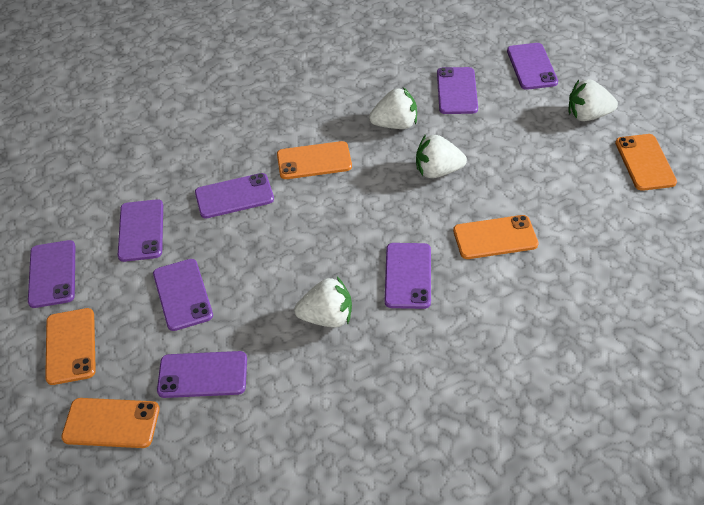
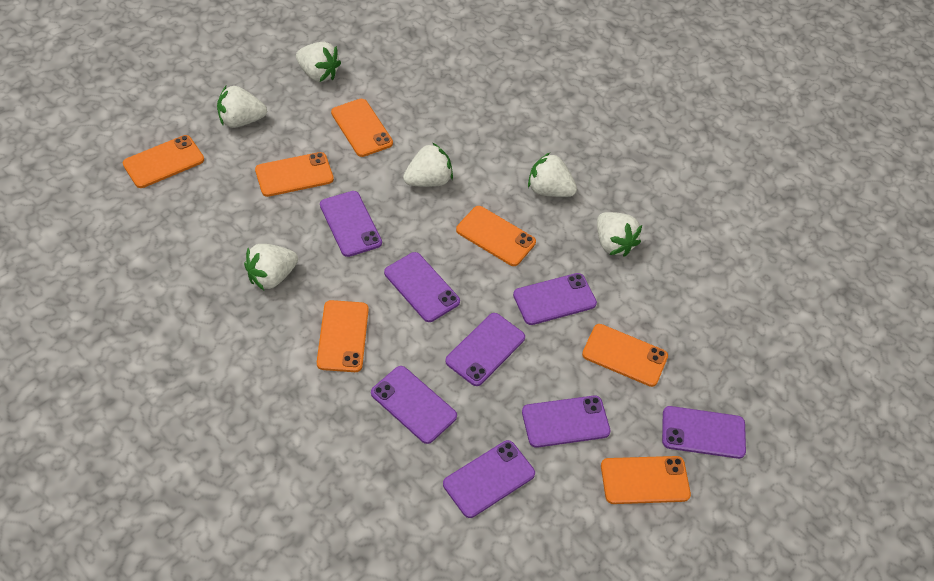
orange phone: [45,308,96,385] [61,398,160,448] [277,141,352,179] [453,215,539,259] [615,134,677,191] = 5 -> [123,135,204,188] [255,152,334,197] [317,300,369,372] [331,99,393,157] [456,206,536,266] [582,324,668,387] [601,456,691,504] = 7
white strawberry: [294,277,352,328] [369,88,417,129] [416,135,467,178] [569,79,618,121] = 4 -> [217,86,267,128] [244,244,298,290] [296,42,341,82] [403,142,453,187] [528,153,577,197] [597,212,642,257] = 6

